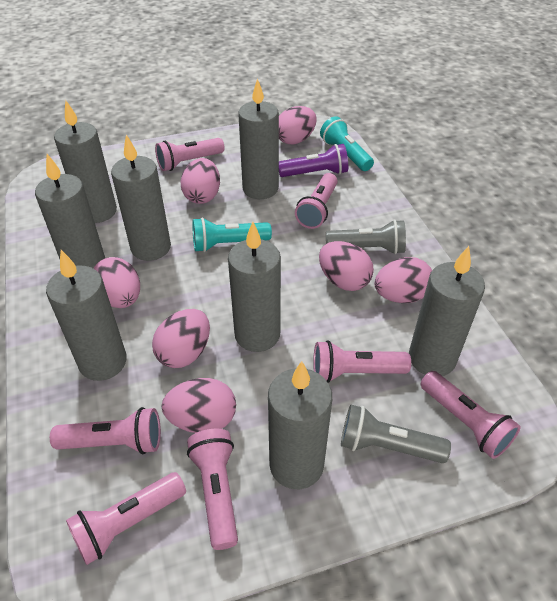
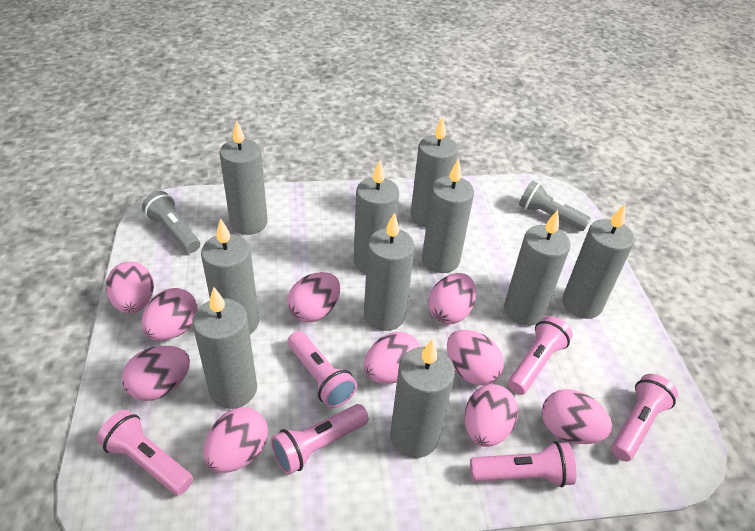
grey candle: [35,154,105,268] [46,250,127,381] [54,100,117,223] [111,135,171,261] [228,222,281,352] [238,78,279,199] [268,361,332,489] [409,246,485,376] = 8 -> [192,287,257,409] [201,218,259,335] [220,120,268,235] [354,160,399,274] [364,213,415,331] [390,338,455,458] [411,117,458,228] [422,158,474,273] [504,210,570,326] [562,204,635,319] = 10
pink egg: [93,257,140,308] [152,309,210,368] [162,378,236,433] [181,158,220,204] [279,106,317,144] [319,241,374,291] [375,257,432,303] = 7 -> [106,262,154,313] [122,346,190,401] [142,288,198,341] [203,407,268,473] [287,272,341,322] [364,332,421,384] [428,273,476,324] [447,330,504,386] [465,384,518,447] [542,389,612,444] = 10
pink flashlight: [50,407,161,454] [66,472,186,565] [155,138,225,171] [187,429,238,550] [295,173,338,229] [313,340,411,383] [420,371,521,459] = 7 -> [97,410,193,496] [271,404,369,475] [288,331,357,408] [470,441,576,487] [508,316,573,395] [611,374,678,461] = 6
purple flashlight: [279,144,348,177] = 1 -> none = 0
turquoise flashlight: [192,217,272,252] [320,116,374,171] = 2 -> none = 0

